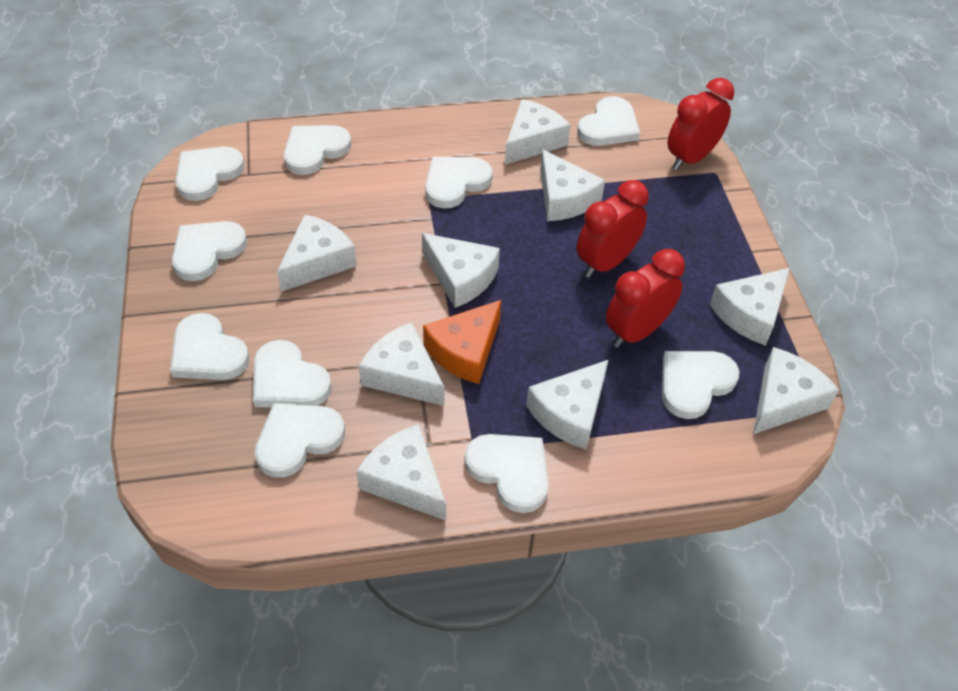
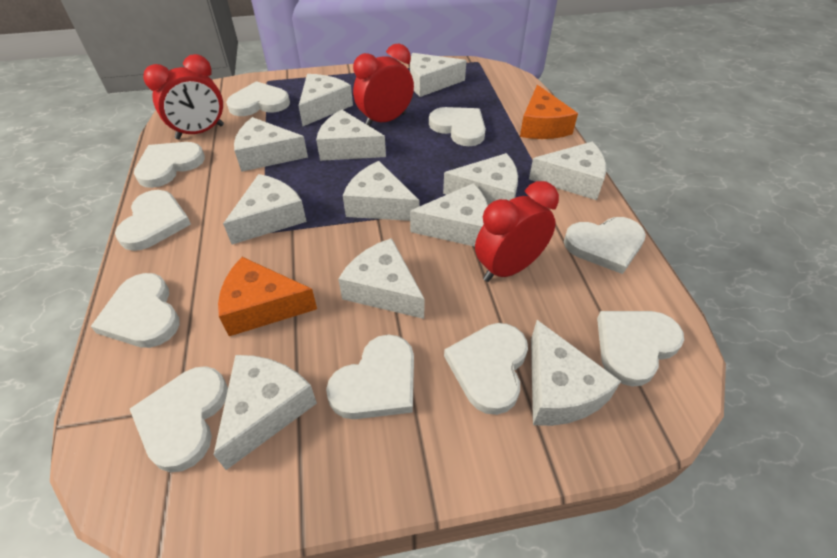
orange cheese: [423,300,501,384] = 1 -> [218,257,317,336] [520,85,578,139] = 2
white cheese: [277,214,357,292] [356,424,446,520] [359,322,445,406] [422,233,500,308] [505,99,570,165] [526,360,608,450] [540,149,605,221] [710,268,790,346] [753,347,839,434] = 9 -> [214,355,317,470] [223,174,307,245] [234,117,308,172] [299,74,353,126] [316,110,386,161] [338,238,425,319] [343,161,419,221] [410,53,467,97] [410,183,488,247] [443,153,518,205] [529,142,606,200] [531,320,621,426] = 12

